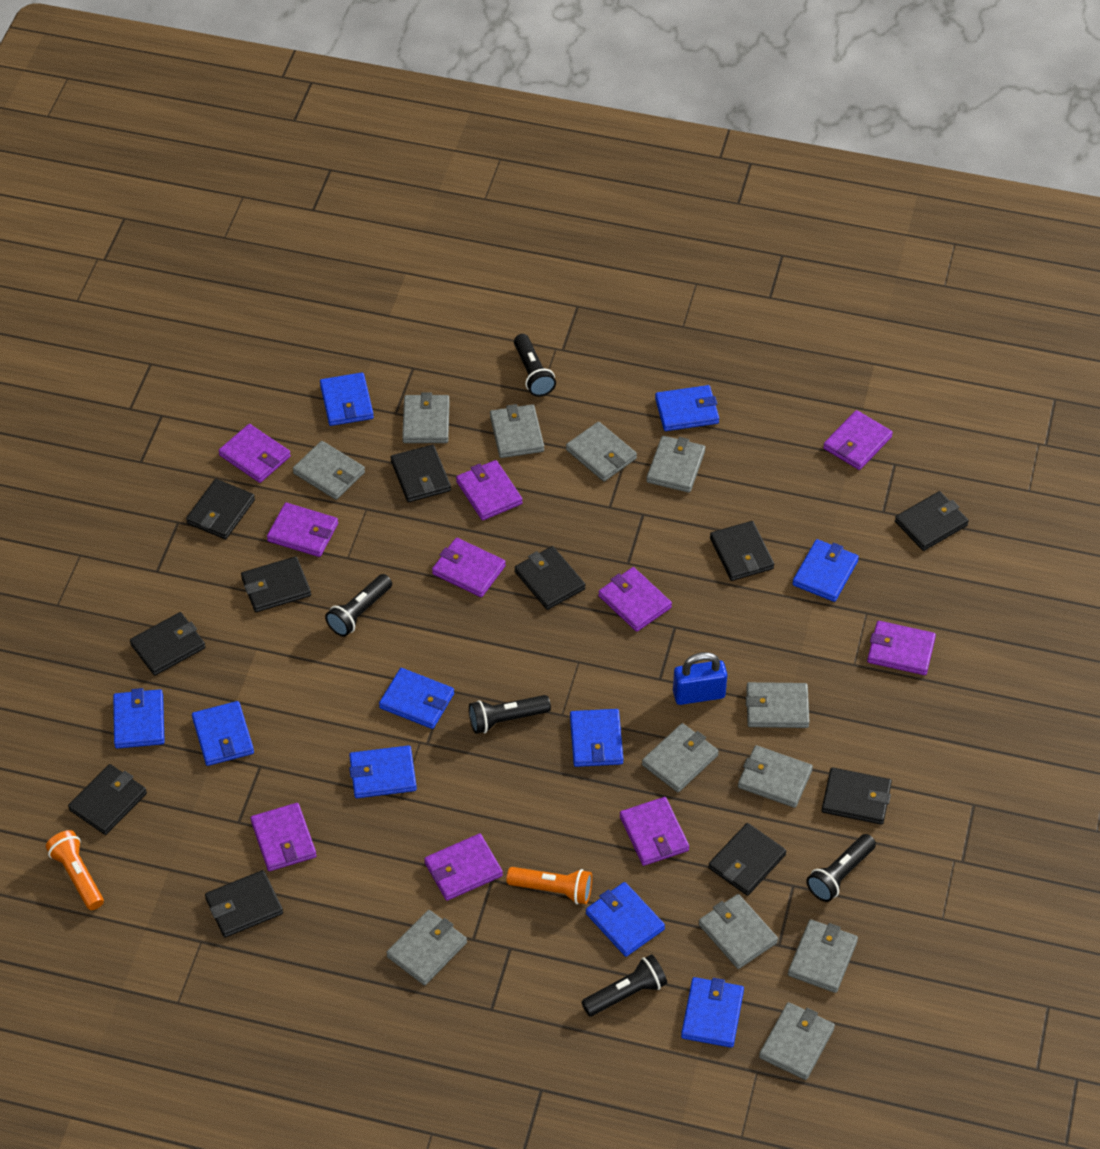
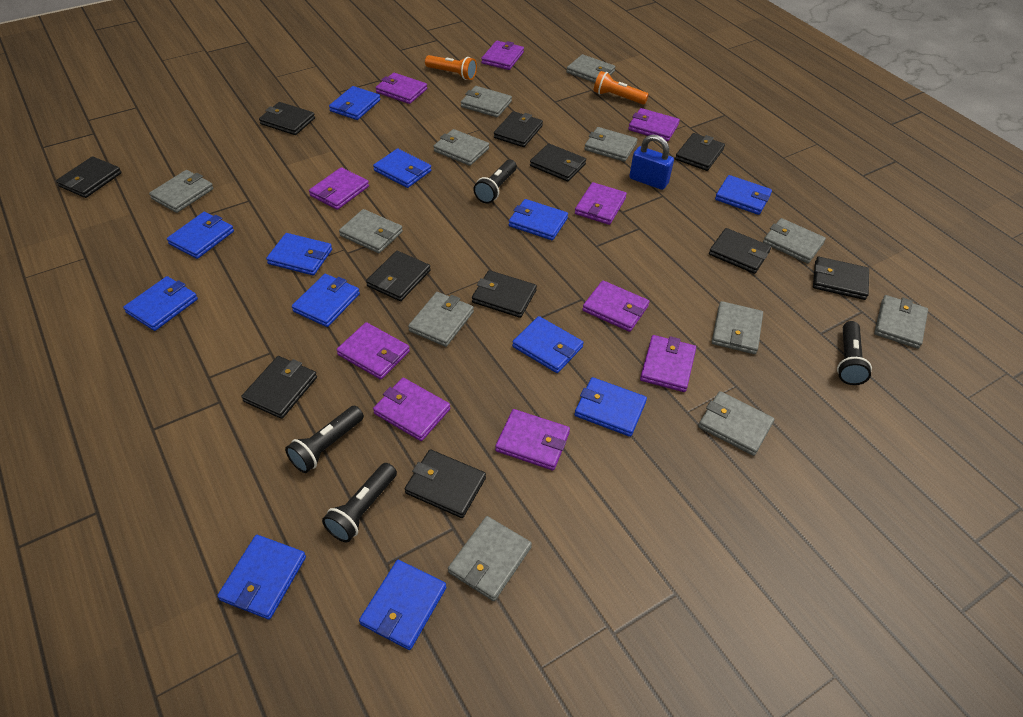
black flashlight: [325,574,392,637] [469,695,551,734] [514,334,556,397] [581,954,667,1016] [806,834,876,902] = 5 -> [285,406,364,473] [322,463,397,542] [473,160,517,204] [837,321,872,385] = 4
blue wallet: [113,688,165,748] [192,701,254,766] [320,372,374,426] [349,745,417,798] [379,668,454,729] [570,709,623,767] [586,882,665,957] [655,385,719,431] [681,977,744,1048] [792,539,859,602] = 10 -> [123,276,198,331] [167,212,234,259] [217,535,306,620] [266,233,332,275] [292,274,360,327] [329,86,380,120] [359,560,446,650] [373,149,431,188] [509,199,568,240] [512,316,583,373] [574,377,647,437] [715,175,772,215] = 12

